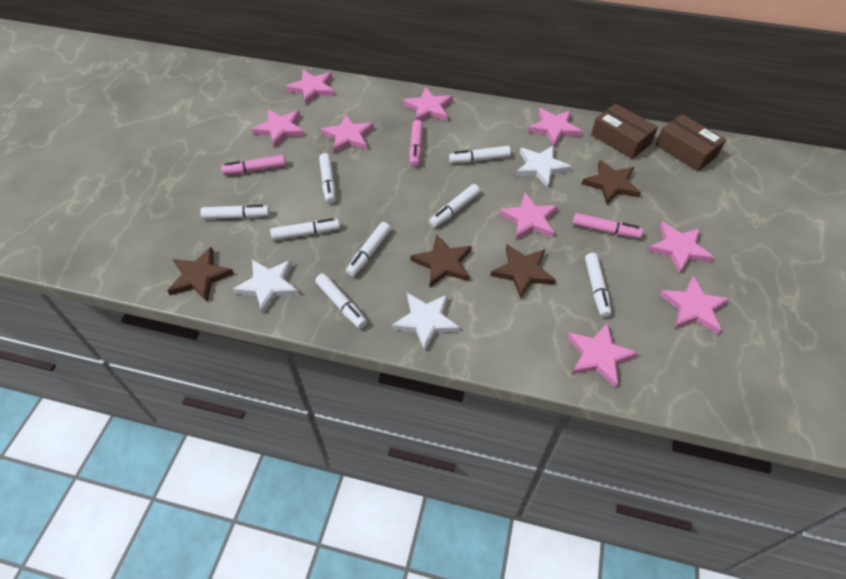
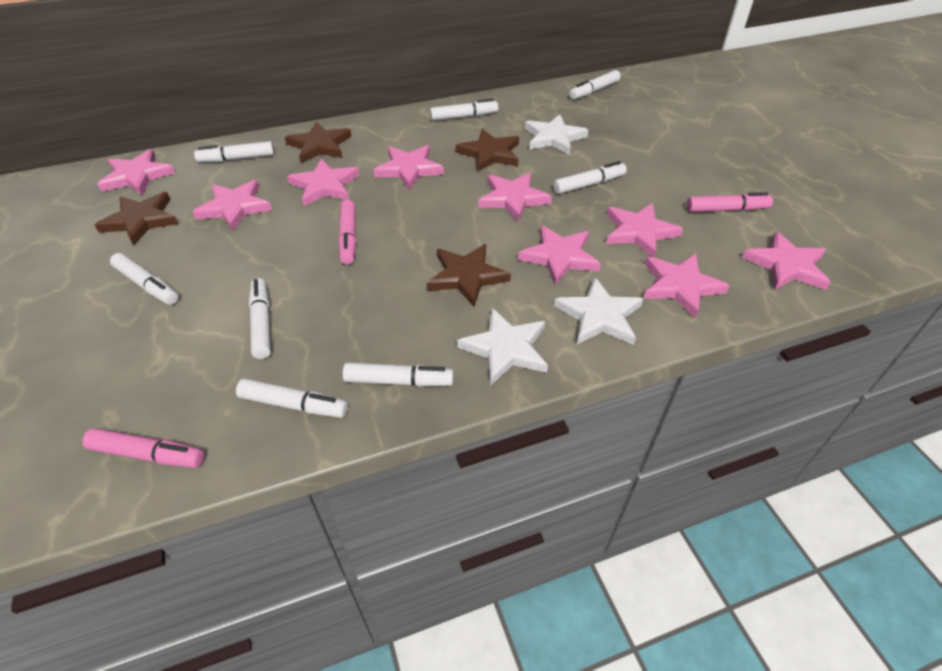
brown box: [591,103,658,159] [655,114,726,171] = 2 -> none = 0

